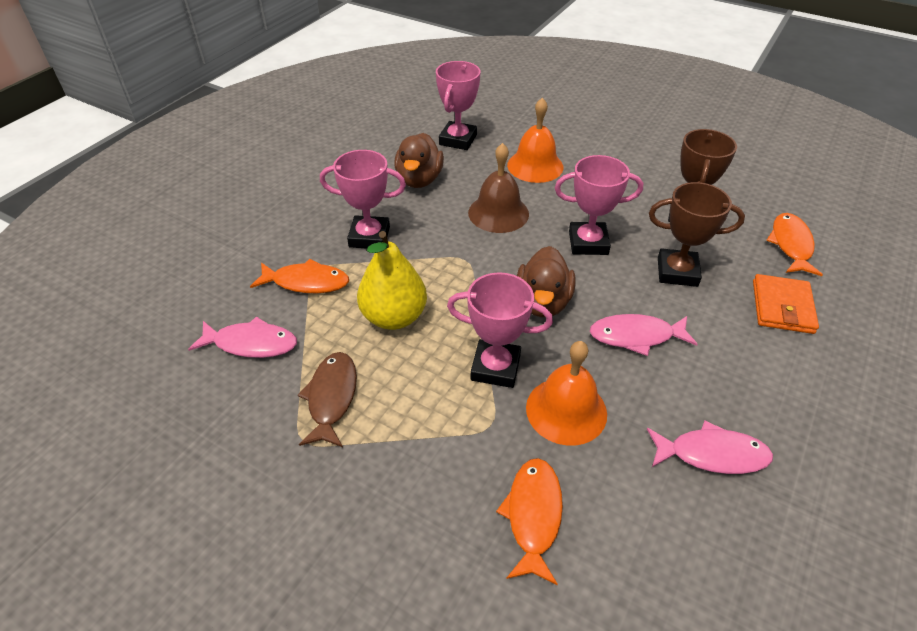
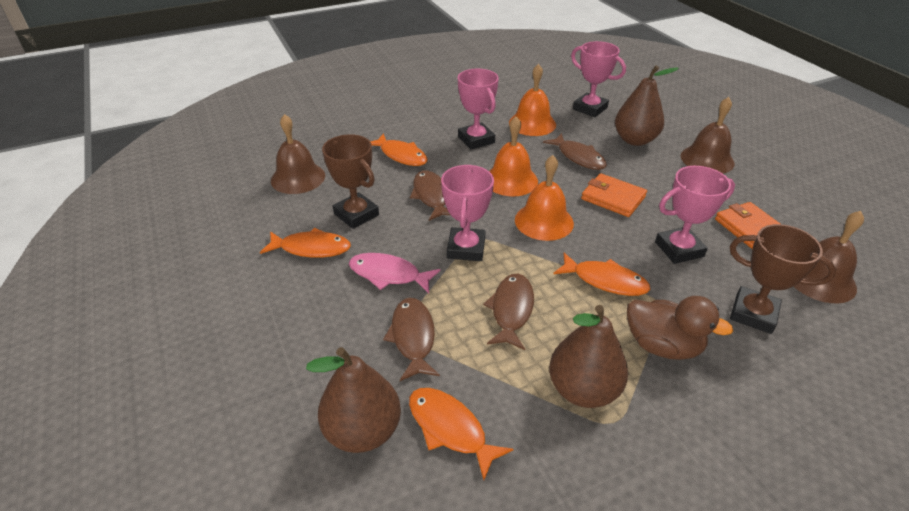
brown bell: [468,143,529,233] = 1 -> [271,114,325,194] [681,97,735,174] [793,211,864,303] = 3
brown duck: [394,133,444,188] [517,246,575,317] = 2 -> [627,296,733,360] = 1
brown fish: [298,352,357,447] = 1 -> [383,298,440,381] [410,171,450,221] [483,274,534,350] [543,133,607,170] = 4
brown pear: none = 0 -> [306,347,401,453] [549,305,628,408] [615,65,679,146] = 3
orange bell: [507,98,563,183] [526,341,607,446] = 2 -> [489,117,538,196] [509,64,556,136] [515,155,574,241] = 3
orange fish: [250,259,349,293] [496,458,563,585] [766,213,823,276] = 3 -> [260,228,351,258] [370,133,428,166] [409,388,513,480] [553,252,651,296] = 4
orange wallet: [753,274,819,334] = 1 -> [581,173,647,217] [715,202,780,249] = 2
pink fish: [188,316,297,358] [590,314,698,356] [647,421,773,474] = 3 -> [349,253,441,293] = 1
yellow pear: [357,231,427,330] = 1 -> none = 0

